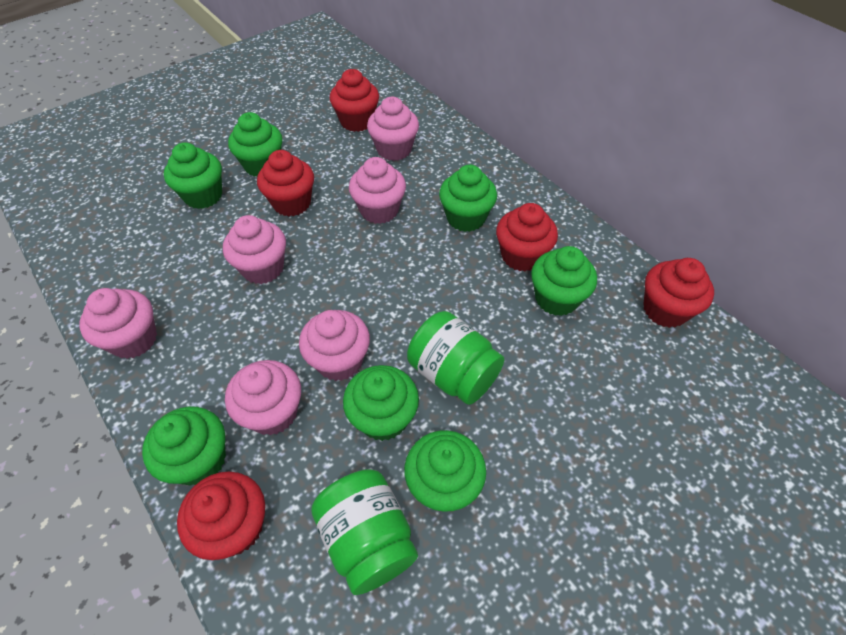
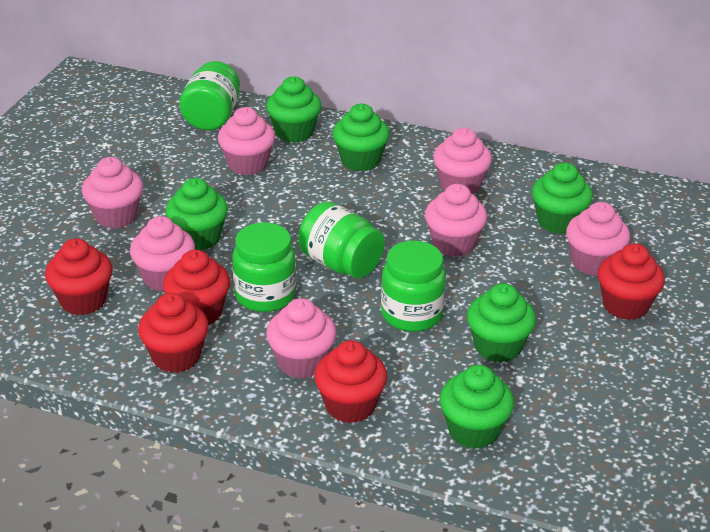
green cupcake: [142,406,226,486] [164,142,222,209] [228,112,282,177] [343,365,419,441] [404,430,486,512] [439,165,497,232] [531,246,597,316] = 7 -> [165,178,228,251] [266,76,322,143] [333,104,390,171] [440,365,514,449] [467,283,536,363] [532,163,593,234] = 6
green jar: [311,469,418,595] [407,311,504,405] = 2 -> [179,61,240,131] [232,222,296,312] [298,201,385,278] [381,241,446,332] = 4
pink cupcake: [79,288,157,359] [223,215,286,284] [225,360,301,435] [299,310,370,381] [349,157,406,224] [367,97,419,161] = 6 -> [82,157,143,228] [130,216,195,291] [218,107,275,175] [266,298,337,379] [425,184,487,257] [433,128,492,194] [566,202,630,276] = 7

